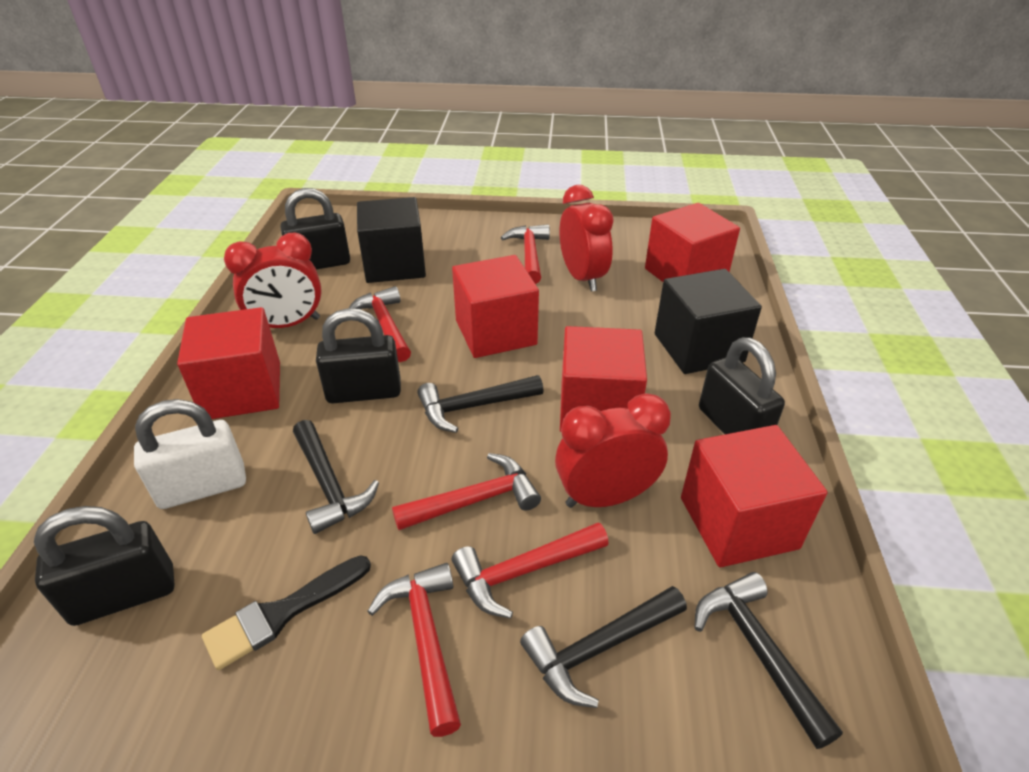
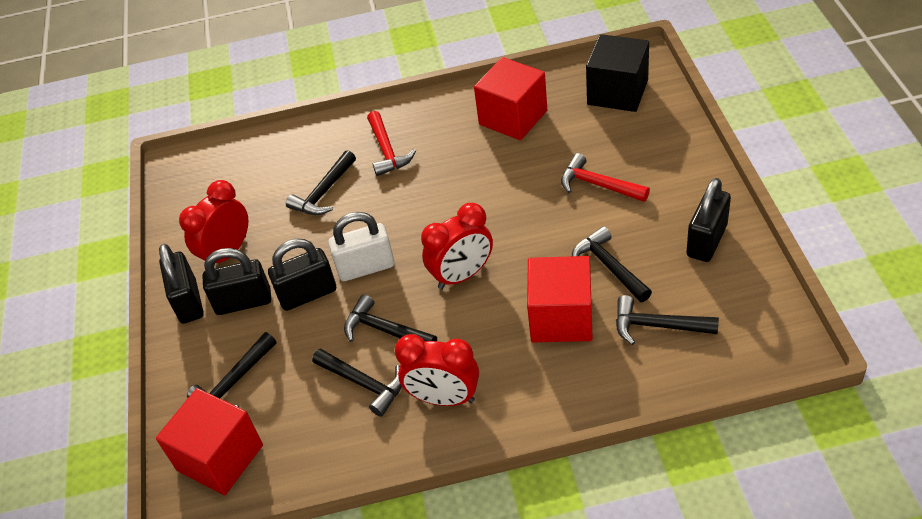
black brush: [202,555,371,670] = 1 -> none = 0
black cube: [357,197,426,283] [655,269,762,374] = 2 -> [586,34,649,112] = 1
black hammer: [293,420,379,534] [417,375,544,433] [520,586,687,708] [694,572,843,749] = 4 -> [187,332,276,407] [286,150,356,215] [312,348,402,417] [344,294,437,342] [572,226,652,302] [616,295,719,345] = 6
red cube: [177,307,280,419] [452,255,539,358] [560,326,647,432] [645,203,740,282] [681,425,828,567] = 5 -> [156,388,263,496] [474,57,547,140] [527,256,593,342] = 3
red hammer: [349,286,411,362] [367,563,461,737] [392,453,541,530] [452,522,609,619] [501,224,550,284] = 5 -> [367,111,416,176] [561,153,650,202] = 2

